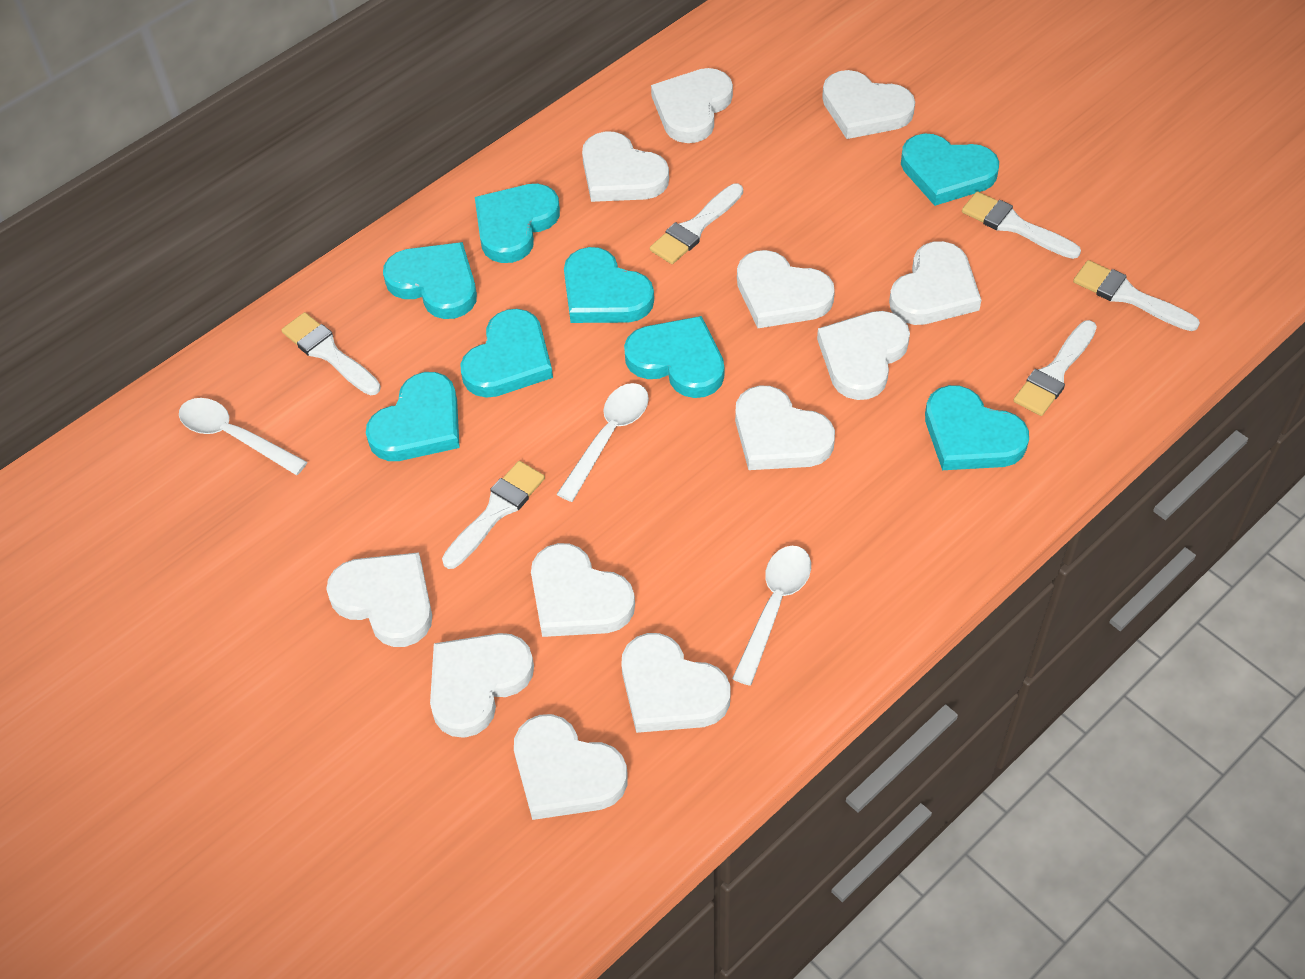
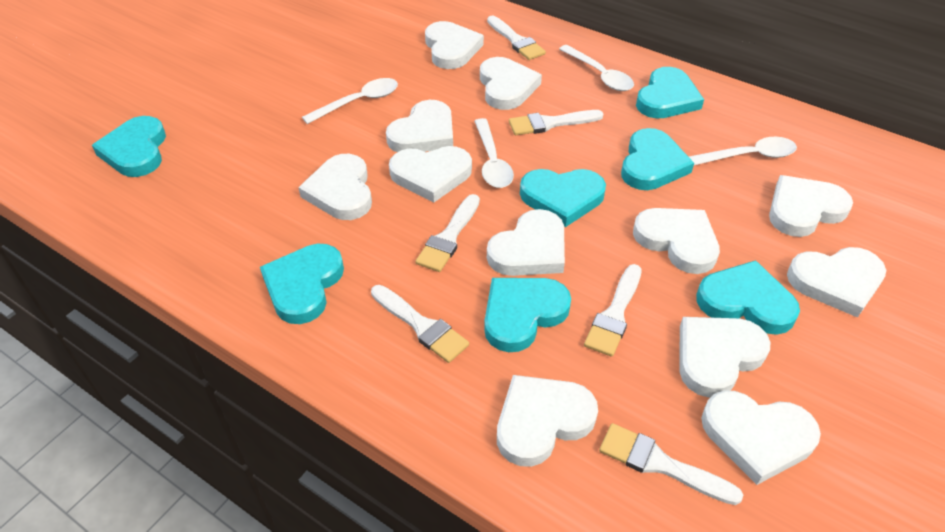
turquoise heart: [366,372,460,461] [383,242,477,319] [460,309,553,398] [475,184,560,263] [564,247,654,323] [624,316,724,398] [901,134,999,206] [925,385,1029,470] = 8 -> [92,116,166,177] [260,244,344,324] [484,278,571,352] [520,169,606,227] [621,128,694,190] [636,67,704,118] [696,260,800,335] = 7
white spoon: [179,398,307,475] [557,383,649,502] [732,546,811,686] = 3 -> [302,78,398,124] [474,118,514,188] [559,45,634,91] [689,137,797,165] = 4

